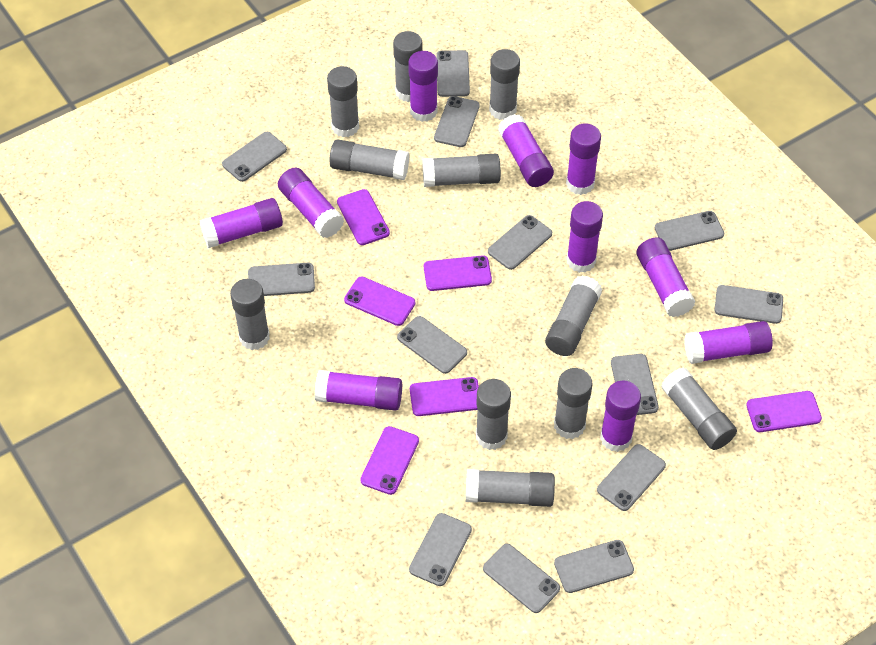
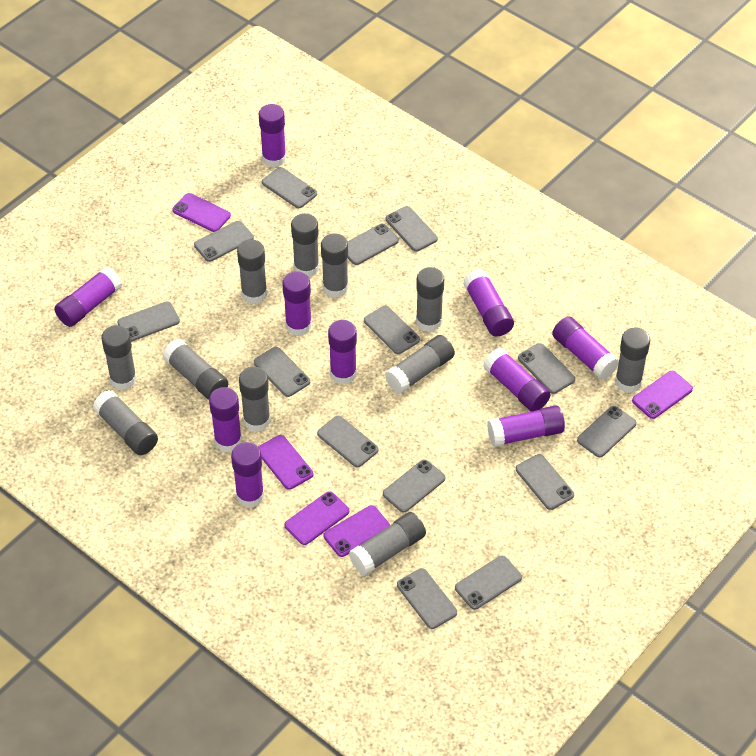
grey phone: [222,132,287,182] [248,263,315,296] [397,316,467,374] [409,513,472,586] [434,96,480,147] [436,50,470,97] [483,544,560,613] [488,215,552,270] [554,540,634,593] [597,444,666,511] [611,354,659,415] [655,211,724,251] [715,285,783,324] = 13 -> [118,301,180,342] [194,221,254,262] [254,347,310,397] [262,167,317,208] [317,416,379,467] [348,224,399,265] [364,305,420,354] [383,459,445,513] [386,206,438,251] [397,568,457,629] [455,556,522,610] [516,454,574,510] [518,343,575,394] [577,406,636,457] = 14
purple phone: [337,189,390,245] [344,277,415,326] [360,426,419,495] [410,377,479,416] [424,255,492,291] [746,391,822,432] = 6 -> [172,193,231,232] [258,435,313,490] [284,491,349,545] [324,505,390,557] [632,371,693,419] = 5

